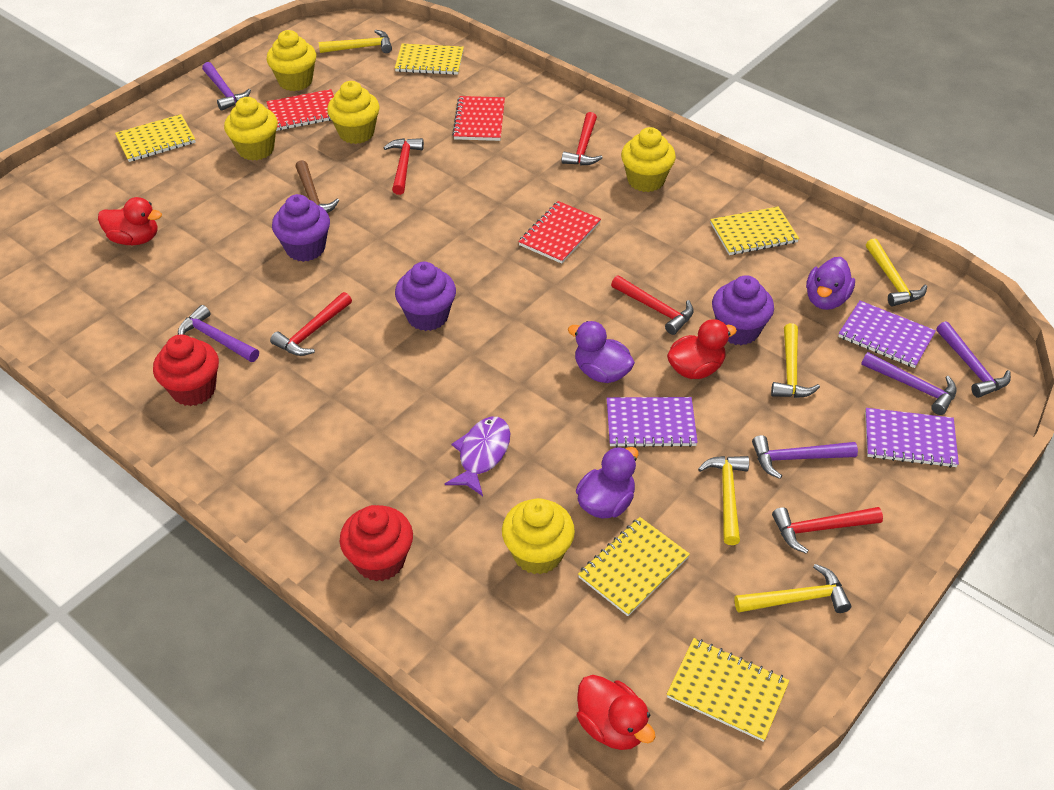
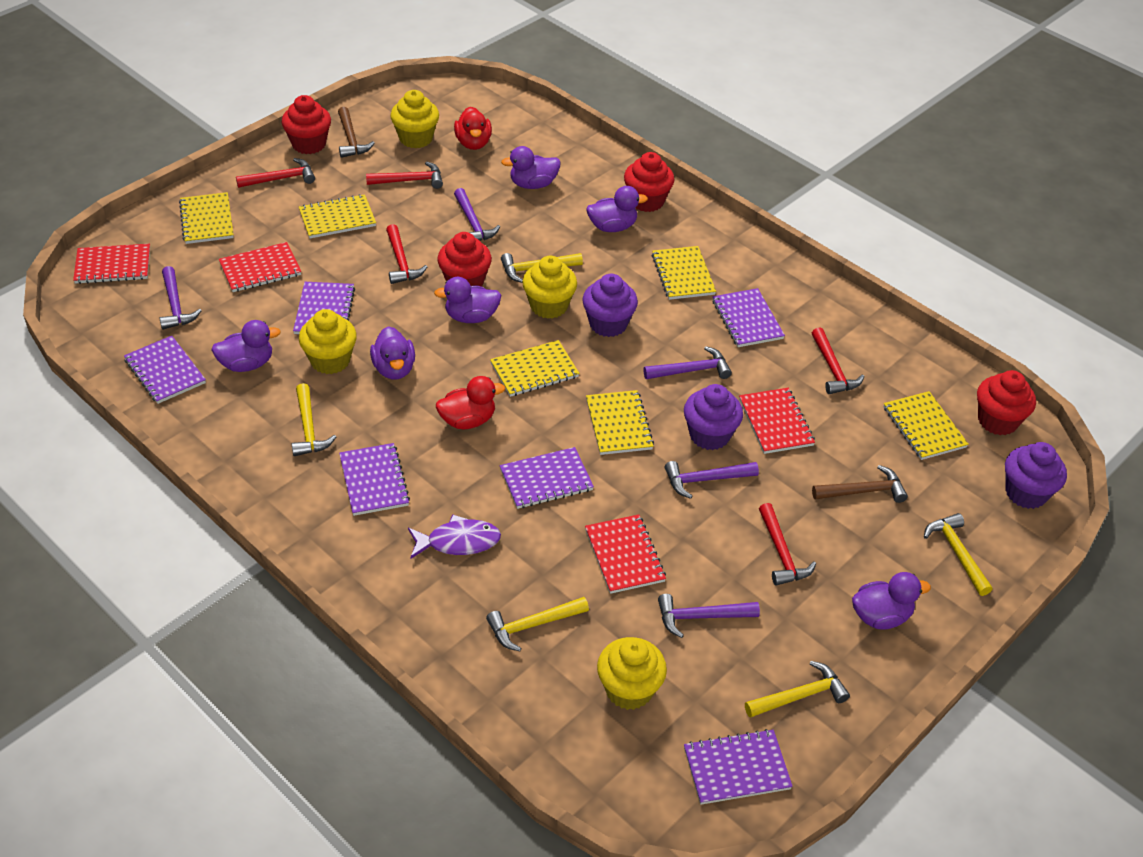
brown hammer: [295,160,339,213] = 1 -> [338,107,375,158] [812,465,908,503] = 2
purple duck: [568,321,635,383] [576,447,639,518] [806,257,855,310] = 3 -> [211,320,281,372] [370,326,415,380] [434,277,501,323] [501,146,560,189] [586,186,648,232] [852,572,931,630] = 6
purple notebook: [607,397,698,447] [838,301,936,368] [865,408,959,468] = 3 -> [124,336,206,404] [293,282,355,334] [339,443,410,516] [500,447,594,509] [684,729,793,805] [712,288,785,347] = 6
red cupcake: [153,335,219,406] [339,505,413,581] = 2 -> [282,95,331,154] [437,232,492,287] [624,152,674,212] [977,370,1036,435] = 4
red duck: [98,197,162,245] [577,675,656,750] [667,319,737,379] = 3 -> [436,376,505,429] [454,107,492,150] = 2
red notebook: [266,89,334,131] [452,96,505,141] [518,201,601,264] = 3 -> [73,244,150,284] [219,242,301,292] [585,514,666,594] [739,388,815,454] = 4
yellow cupcake: [224,97,278,161] [267,30,316,91] [327,81,380,144] [502,498,575,575] [621,127,676,192] = 5 -> [299,309,357,374] [390,90,439,149] [522,256,577,319] [597,637,667,710] = 4
yellow notebook: [115,114,196,162] [395,44,464,75] [578,517,690,616] [667,638,789,742] [710,206,799,255] = 5 -> [179,192,234,244] [299,194,376,238] [490,340,579,397] [586,390,654,455] [652,246,716,300] [884,391,969,460] = 6

